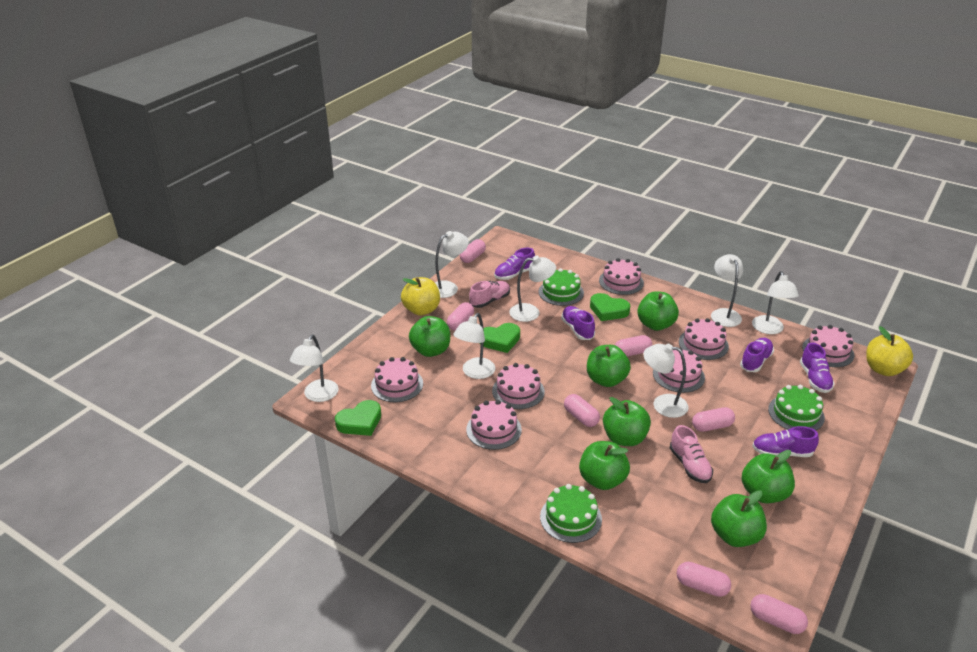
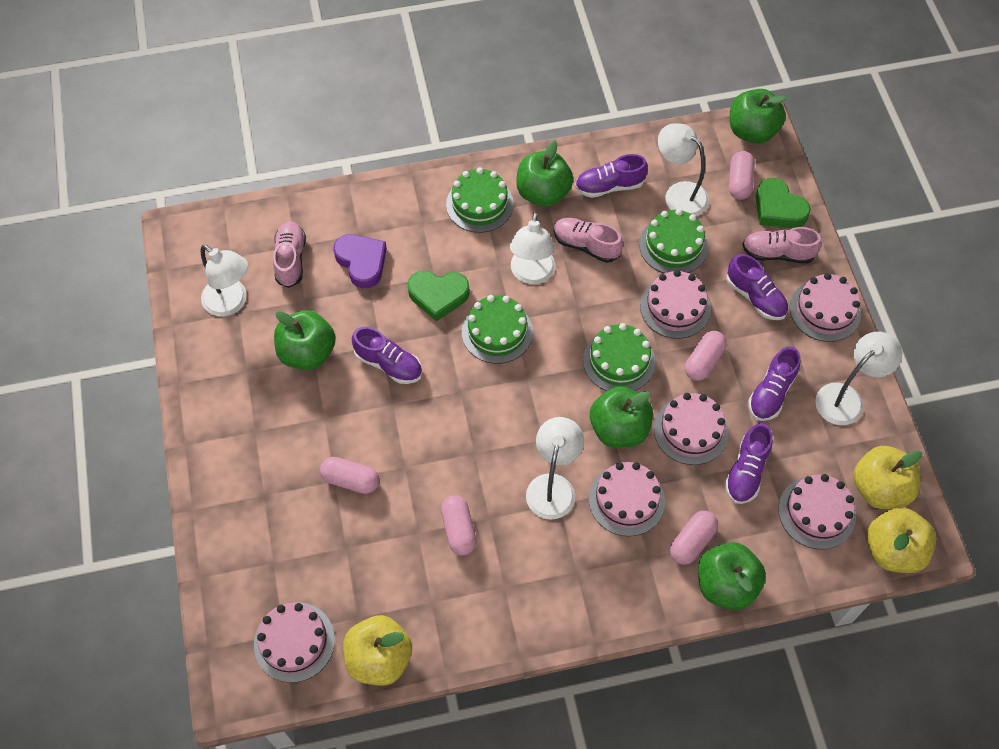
green apple: [409,316,450,357] [579,441,630,490] [587,345,631,387] [603,397,651,446] [637,291,679,331] [711,490,767,547] [742,450,795,503] = 7 -> [274,310,336,370] [516,140,573,207] [590,386,653,448] [698,542,766,610] [730,89,788,144] = 5
green cake: [539,268,584,306] [540,484,602,543] [768,385,825,430] = 3 -> [446,167,514,233] [462,295,533,364] [583,323,655,391] [639,209,708,274] = 4
green heart: [335,400,381,436] [479,323,520,353] [590,293,630,321] = 3 -> [407,271,470,321] [756,178,811,228] = 2
pink cake: [371,357,423,402] [466,400,522,450] [492,363,545,409] [599,258,644,295] [653,348,705,393] [679,318,729,360] [802,325,854,367] = 7 -> [254,602,335,683] [589,462,665,536] [640,270,711,339] [654,393,729,465] [778,474,856,549] [790,273,861,342] = 6
pink capsule: [447,302,474,331] [460,239,486,263] [564,394,600,427] [615,335,652,357] [677,562,731,597] [692,407,735,432] [750,594,808,634] = 7 -> [320,457,379,494] [441,495,477,556] [670,511,718,565] [685,331,727,381] [729,151,755,200] = 5
pink shoe: [469,281,510,308] [670,425,713,483] = 2 -> [273,221,306,288] [554,218,623,263] [742,227,822,264] = 3
purple heart: none = 0 -> [333,234,387,288] = 1
white lamp: [290,335,338,402] [435,231,469,298] [453,313,495,379] [509,256,556,322] [643,343,688,418] [711,254,743,327] [752,271,799,334] = 7 -> [201,245,248,316] [510,211,555,284] [526,417,584,520] [658,123,709,216] [815,332,902,425] = 5
yellow apple: [401,277,440,316] [866,326,913,376] = 2 -> [343,615,412,686] [853,446,922,509] [867,507,936,573] = 3

